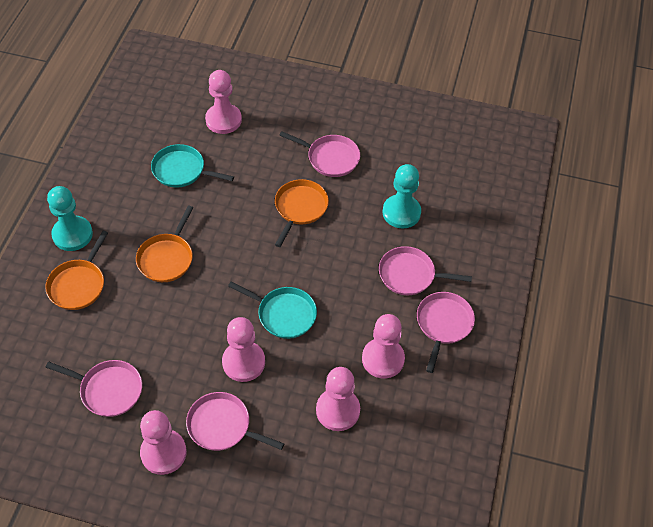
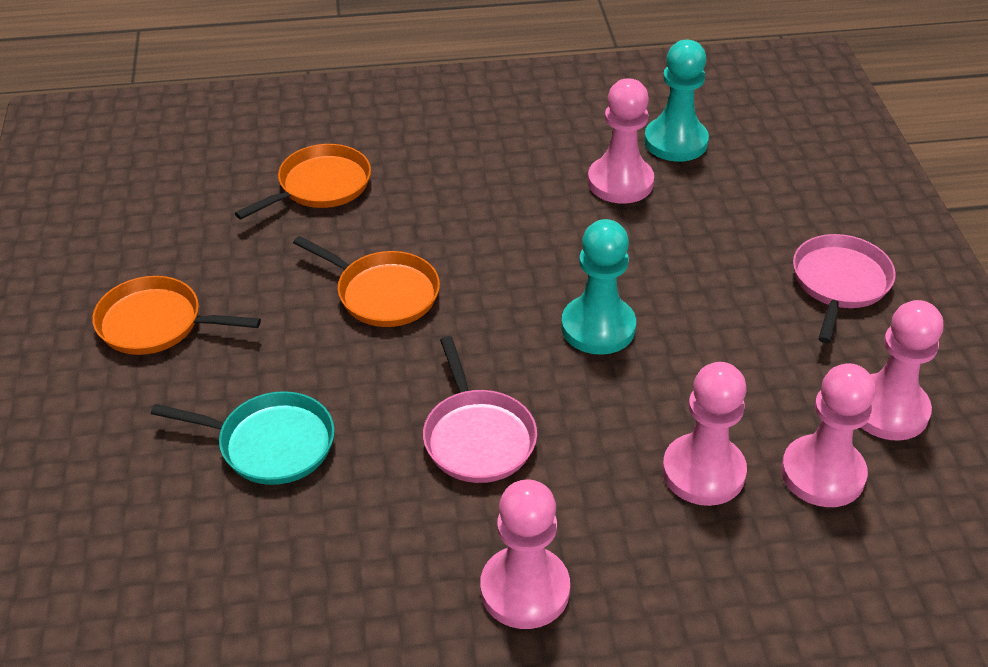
pink pan: [46,360,142,417] [186,392,284,451] [279,131,360,177] [379,246,472,295] [417,292,475,373] = 5 -> [423,336,537,483] [793,234,896,343] = 2
turquoise pan: [151,144,234,188] [228,282,317,339] = 2 -> [151,391,335,485] = 1

